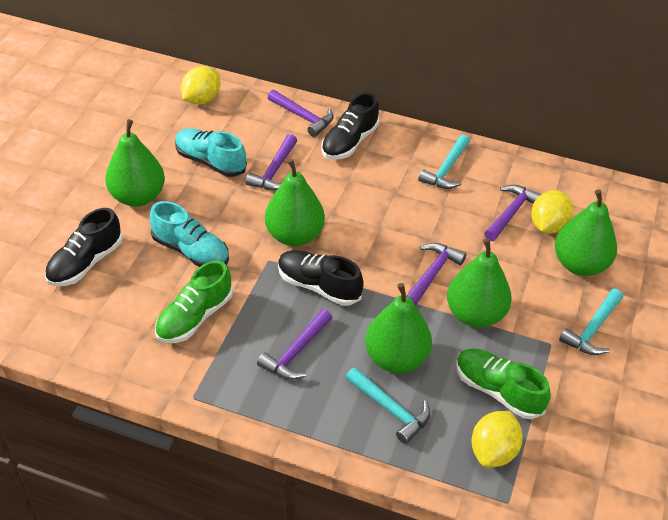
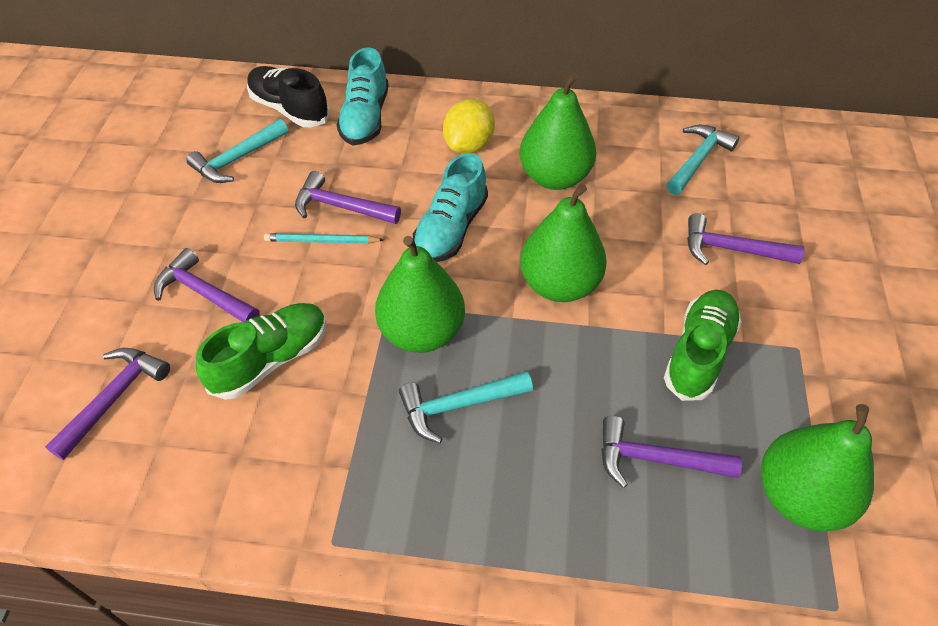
black shoe: [45,208,123,286] [278,250,364,306] [321,93,379,160] = 3 -> [247,66,330,128] = 1
green pear: [105,119,165,207] [265,159,325,246] [365,283,432,373] [447,238,512,328] [555,189,617,276] = 5 -> [375,236,465,353] [520,72,596,190] [520,183,607,302] [761,404,874,531] = 4
turquoise pencil: none = 0 -> [264,233,384,244] = 1
yellow lemon: [181,66,220,105] [472,411,523,468] [531,190,573,234] = 3 -> [443,99,495,154] = 1

